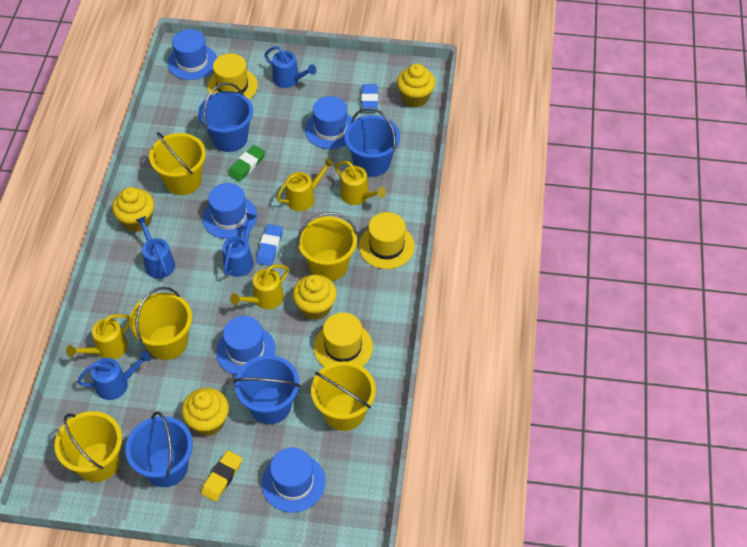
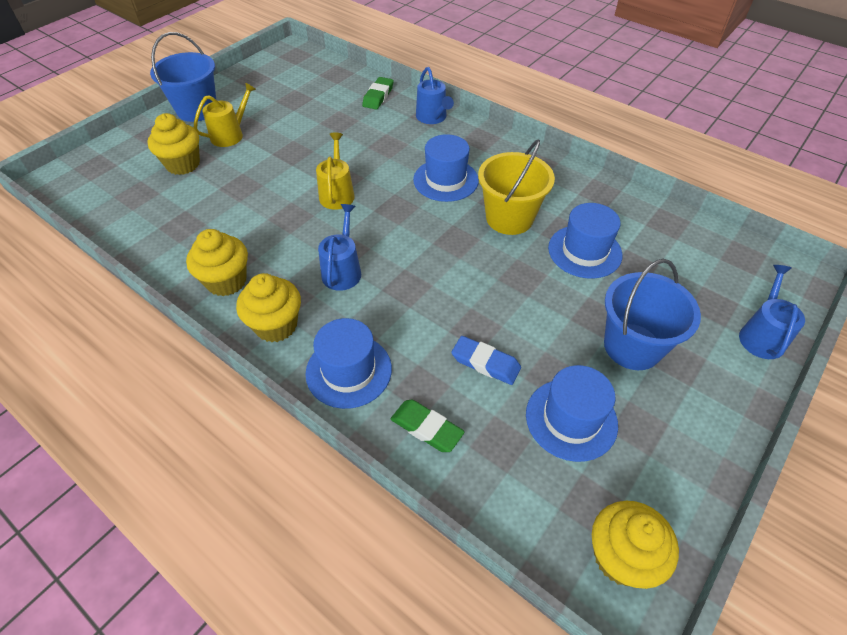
blue bucket: [125,412,193,487] [198,83,253,152] [234,355,301,424] [344,107,400,177] = 4 -> [150,32,216,122] [604,259,701,370] = 2
blue eraser: [256,224,283,266] [361,84,378,111] = 2 -> [451,336,521,385] = 1
blue hat: [167,29,217,80] [202,183,257,239] [216,316,276,375] [262,448,325,513] [305,96,352,149] = 5 -> [305,318,392,409] [413,134,479,202] [526,365,618,462] [548,203,623,279] = 4
blue watering can: [77,351,151,400] [136,216,175,279] [222,213,256,277] [265,46,316,88] = 4 -> [318,204,361,291] [416,67,454,124] [739,265,805,359] = 3
green eraser: [228,145,265,182] = 1 -> [362,77,394,110] [391,399,465,452] = 2
yellow bucket: [54,411,122,482] [129,287,192,360] [149,132,206,195] [297,212,357,281] [311,361,376,431] = 5 -> [478,139,555,235] = 1
yellow eraser: [201,450,242,502] = 1 -> none = 0
yellow hat: [207,53,258,99] [314,312,373,367] [359,212,415,269] = 3 -> none = 0
yellow watering can: [66,314,130,359] [230,265,289,309] [276,158,334,211] [335,161,386,205] = 4 -> [194,82,256,147] [316,132,355,210] = 2

